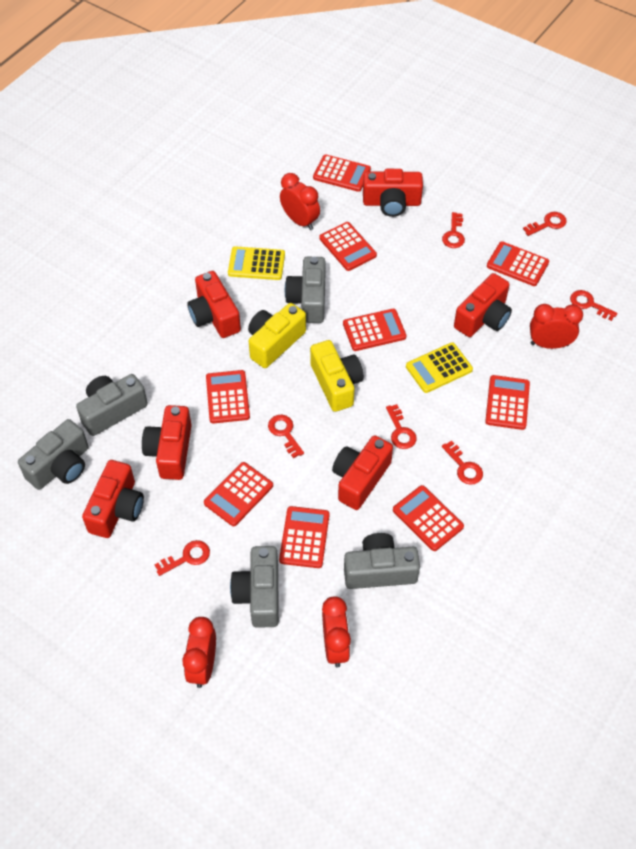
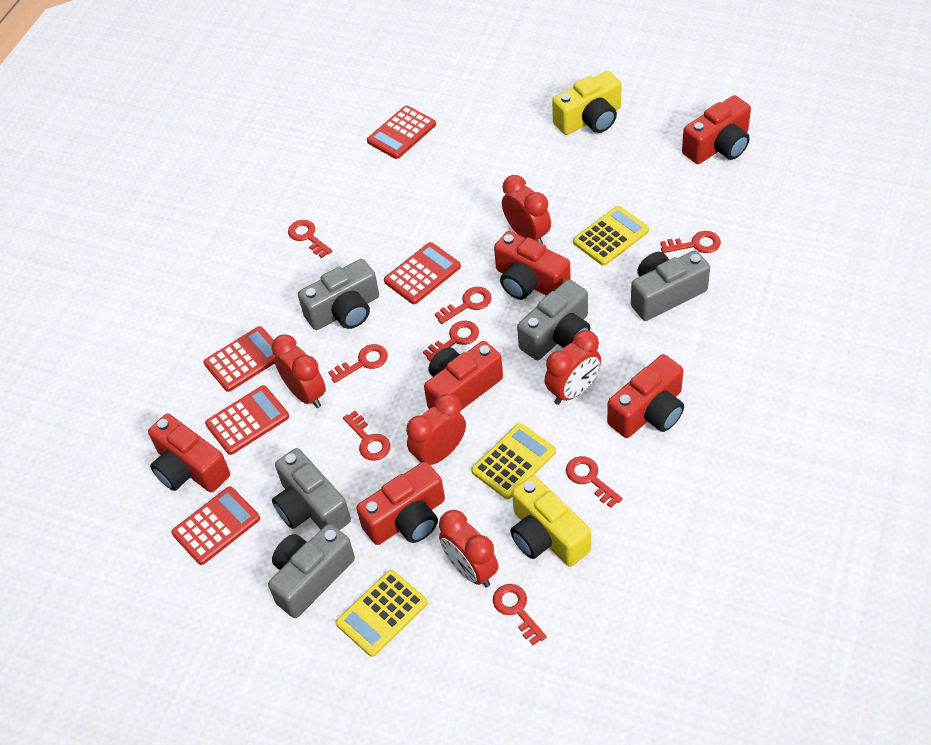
red calculator: [204,462,273,526] [206,370,250,424] [279,506,329,568] [313,155,371,192] [319,222,377,271] [343,309,406,351] [393,485,464,551] [485,375,530,430] [487,241,549,286] = 9 -> [171,487,260,565] [204,326,276,392] [205,385,289,455] [367,106,436,159] [384,242,461,304] = 5
red clock: [182,617,216,688] [280,173,320,230] [322,596,351,667] [530,304,583,349] = 4 -> [271,335,326,408] [406,394,466,465] [439,510,499,587] [502,175,551,244] [545,330,601,405] = 5
red key: [155,540,210,576] [268,415,304,458] [386,404,417,449] [442,212,465,248] [442,441,483,485] [523,212,567,236] [570,290,618,321] = 7 -> [288,220,332,258] [328,344,388,383] [343,411,390,461] [423,321,479,362] [435,287,492,324] [493,584,547,645] [566,456,623,508] [660,231,721,253] = 8
yellow calculator: [228,246,285,280] [406,342,473,393] = 2 -> [336,570,428,657] [471,423,556,499] [573,206,649,266] = 3

